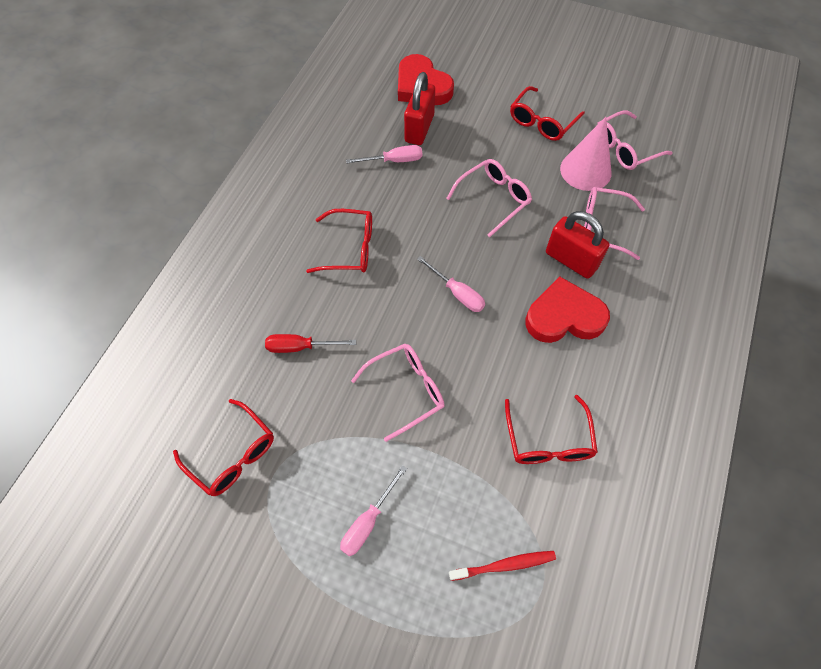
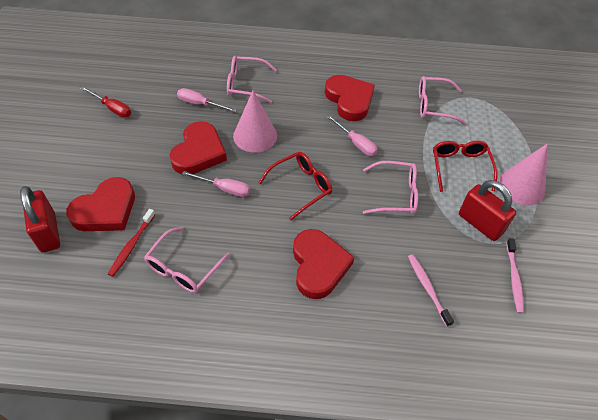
pink cone: [560,117,612,191] = 1 -> [233,90,277,153] [498,143,548,206] = 2
pink toothbrush: none = 0 -> [408,254,454,327] [506,238,524,314] = 2
red glasses: [173,399,274,496] [306,209,372,273] [505,395,598,464] [510,86,585,141] = 4 -> [258,152,332,220] [433,141,498,192] = 2
red heart: [398,54,454,105] [525,276,610,343] = 2 -> [66,177,135,231] [170,121,227,174] [293,229,354,299] [325,75,375,121] = 4

